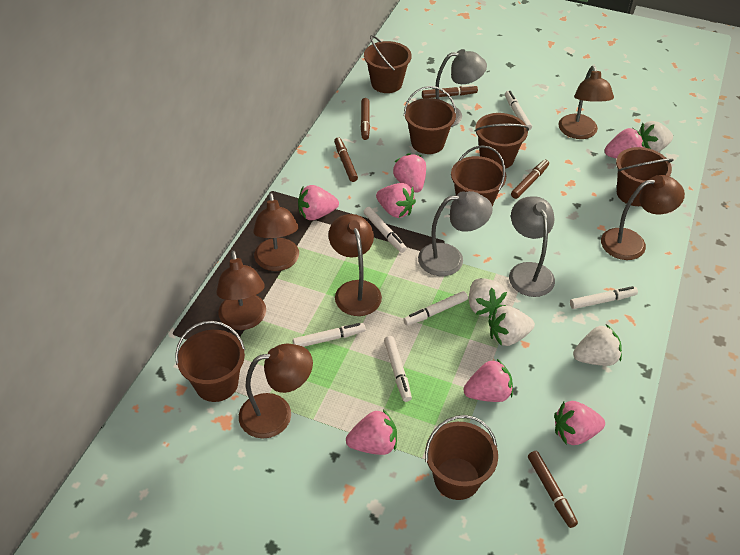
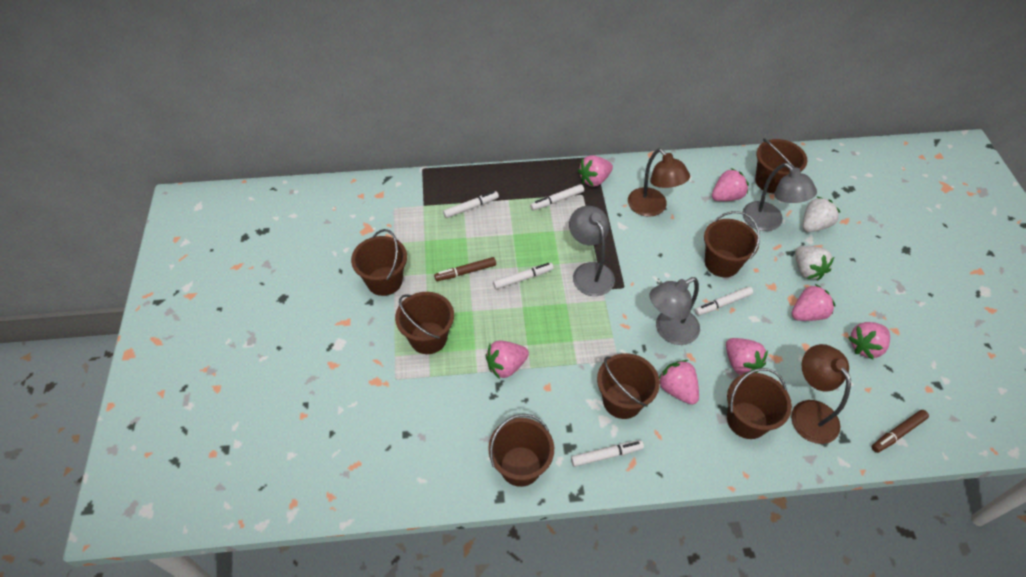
brown lamp: [217,250,266,330] [239,344,313,438] [253,193,299,271] [328,214,382,316] [558,66,614,139] [601,175,685,260] = 6 -> [628,148,690,217] [791,344,851,444] = 2
brown marker: [334,138,358,182] [361,98,370,140] [422,85,478,98] [511,160,549,199] [528,451,578,528] = 5 -> [434,257,496,281] [872,410,929,453] = 2
white marker: [293,323,366,347] [364,207,407,253] [384,336,412,402] [403,291,468,326] [505,91,532,130] [570,286,638,309] = 6 -> [443,191,499,218] [493,263,554,289] [530,184,584,211] [571,440,644,467] [695,286,753,316] = 5
white strawberry: [469,278,507,319] [488,306,535,346] [573,324,622,366] [639,121,673,152] = 4 -> [795,246,834,281] [803,196,840,232] = 2

